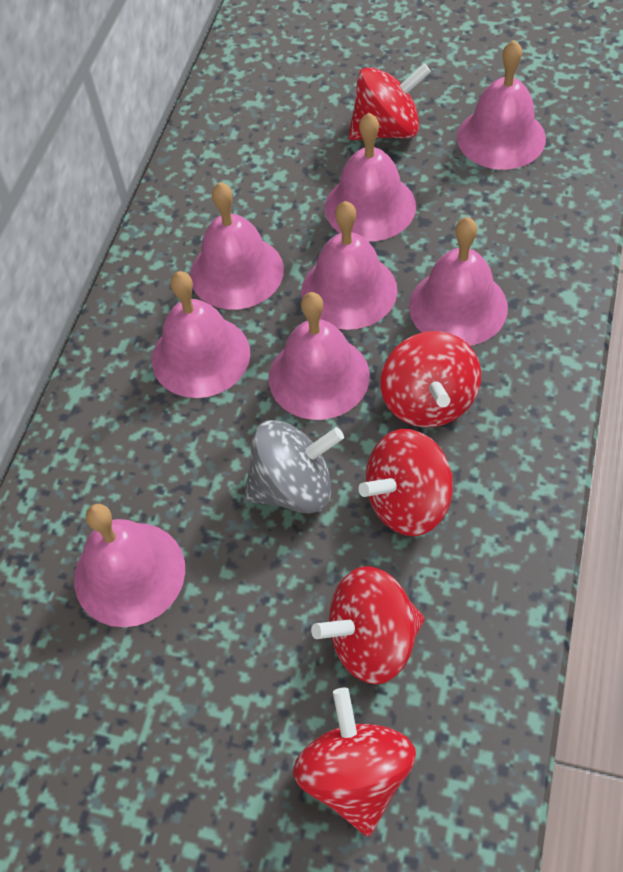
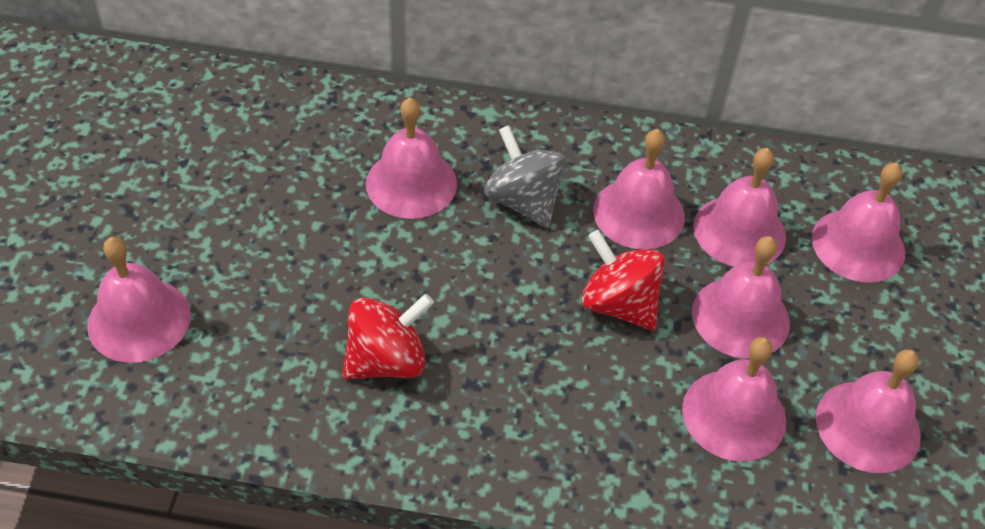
red spinning top: [293,688,416,836] [311,566,424,685] [348,63,431,140] [358,429,453,536] [381,331,481,428] = 5 -> [342,294,434,380] [581,230,665,330] = 2

